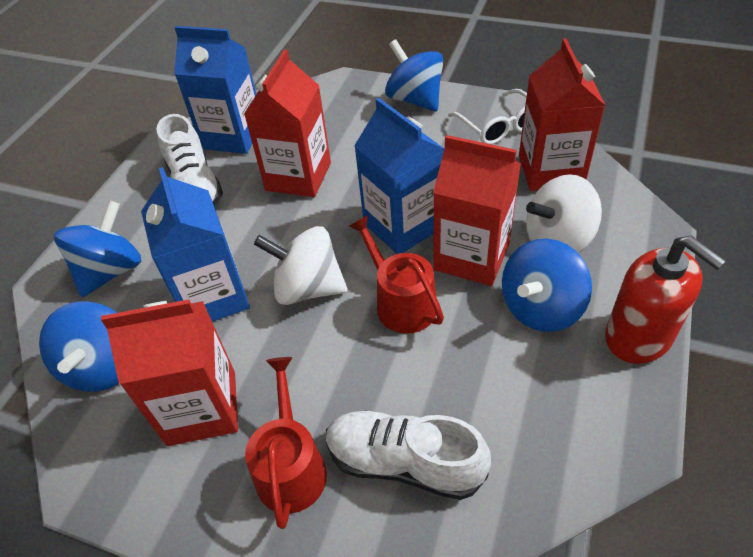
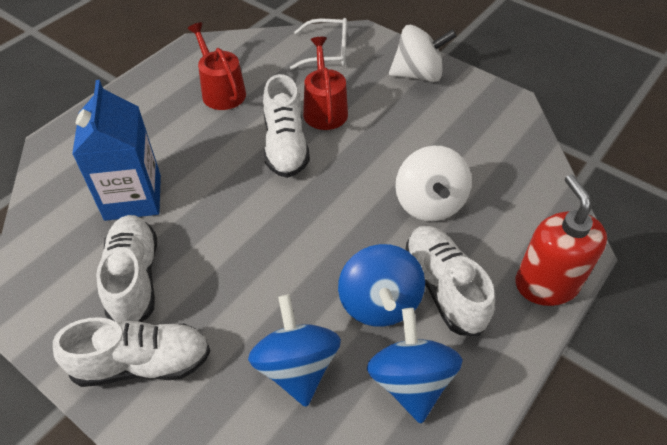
blue carton: [141,167,250,322] [174,26,256,154] [354,98,444,254] = 3 -> [72,80,161,221] = 1
blue spinning top: [39,301,119,392] [54,200,141,297] [385,39,443,111] [502,239,592,332] = 4 -> [248,294,341,407] [338,244,425,327] [367,308,463,424] = 3
red carton: [101,299,238,446] [244,49,331,197] [433,135,521,286] [519,38,606,191] = 4 -> none = 0
white shoe: [156,114,223,206] [326,411,491,500] = 2 -> [53,317,210,387] [96,215,157,322] [263,74,310,178] [405,226,495,336] = 4

